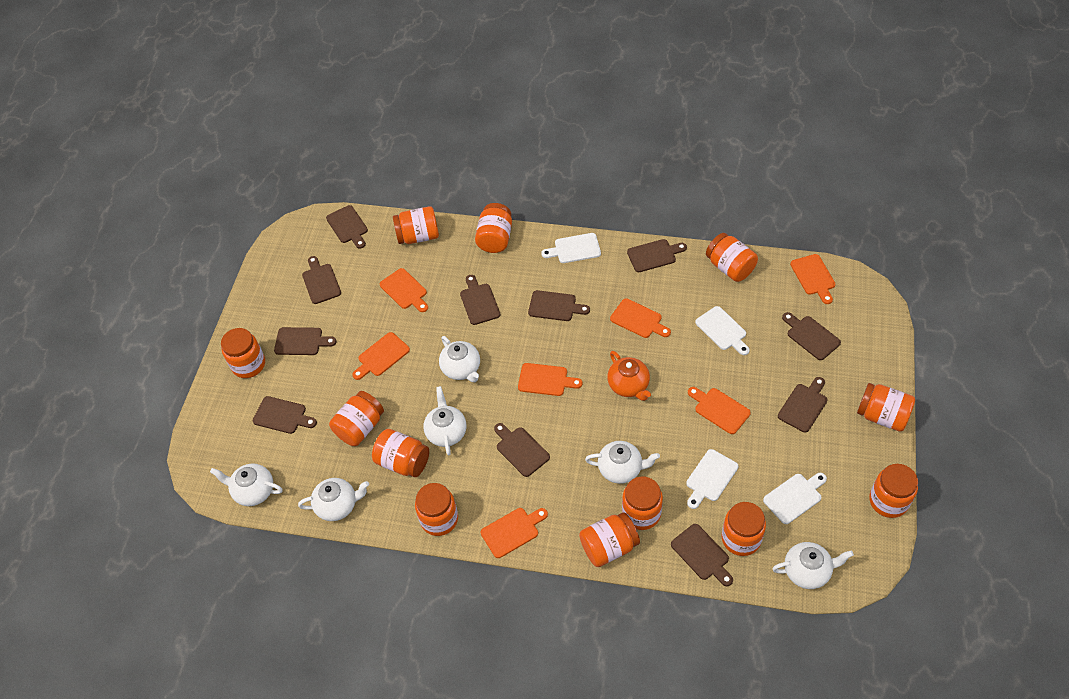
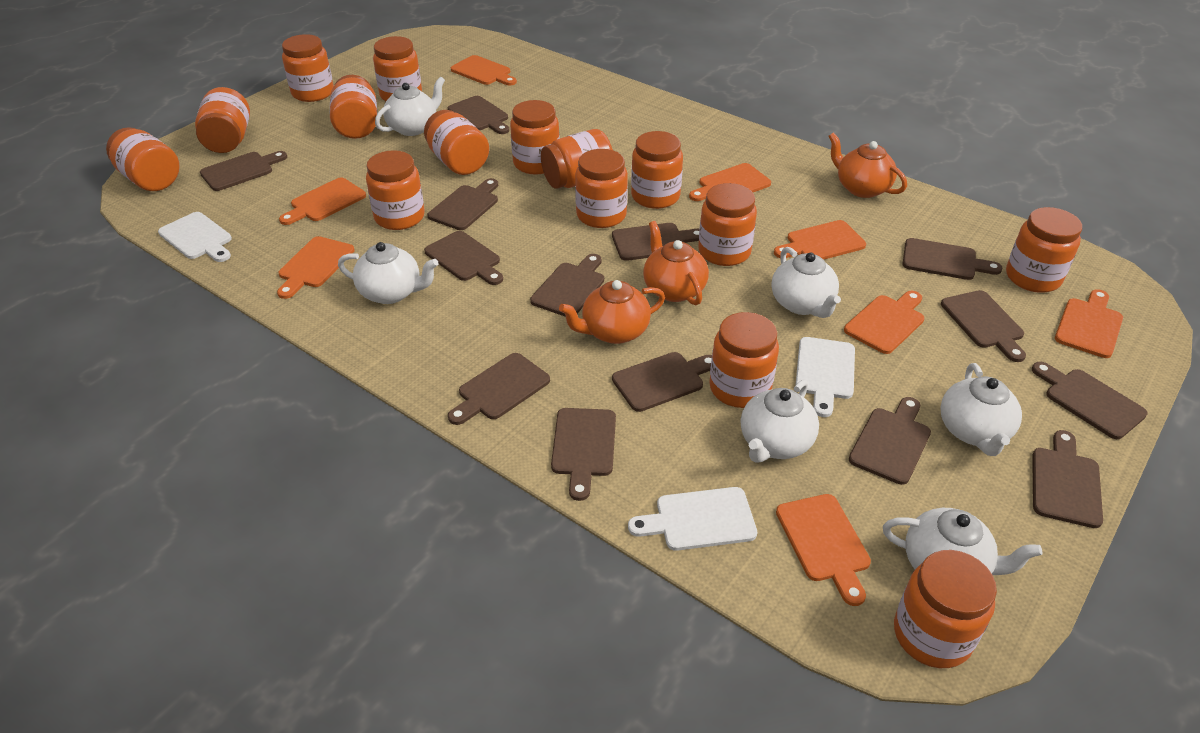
brown cutting board: [253,396,317,434] [274,327,336,355] [302,256,341,304] [326,205,368,249] [460,275,500,325] [494,423,550,477] [528,290,590,321] [627,239,687,272] [671,524,733,586] [778,377,827,432] [782,312,841,360] = 11 -> [200,151,287,191] [424,231,503,285] [428,178,498,230] [448,96,509,134] [448,353,550,425] [530,254,604,317] [551,408,616,501] [612,223,699,261] [612,352,712,412] [849,397,931,485] [903,238,1003,280] [941,290,1026,362] [1032,362,1148,439] [1032,430,1103,528] = 14
orange cutting board: [352,332,410,380] [380,268,428,312] [481,508,548,558] [518,363,582,396] [610,298,671,338] [688,387,751,434] [790,254,835,304] = 7 -> [277,236,355,299] [279,178,366,225] [451,55,517,86] [689,163,771,201] [774,220,866,260] [776,494,871,606] [844,291,924,354] [1055,289,1123,358] = 8
orange jar: [221,328,265,378] [329,391,384,446] [372,429,429,477] [393,206,439,244] [415,483,458,536] [475,203,512,253] [579,512,640,567] [622,477,663,530] [706,233,758,282] [722,502,766,556] [857,383,915,432] [869,464,918,518] = 12 -> [106,127,180,191] [195,87,250,153] [282,34,334,102] [330,75,377,139] [366,150,425,230] [373,36,422,101] [424,110,489,175] [510,100,560,175] [541,129,613,189] [575,149,628,228] [631,131,683,209] [698,183,757,266] [709,312,779,408] [894,550,997,668] [1006,207,1082,293] = 15
orange teapot: [607,351,651,401] = 1 -> [559,280,665,344] [643,221,709,306] [828,132,907,198] = 3
white cutting board: [541,233,601,263] [686,449,738,509] [695,306,750,355] [763,473,827,524] = 4 -> [158,212,232,262] [628,487,757,551] [795,337,855,417] = 3

